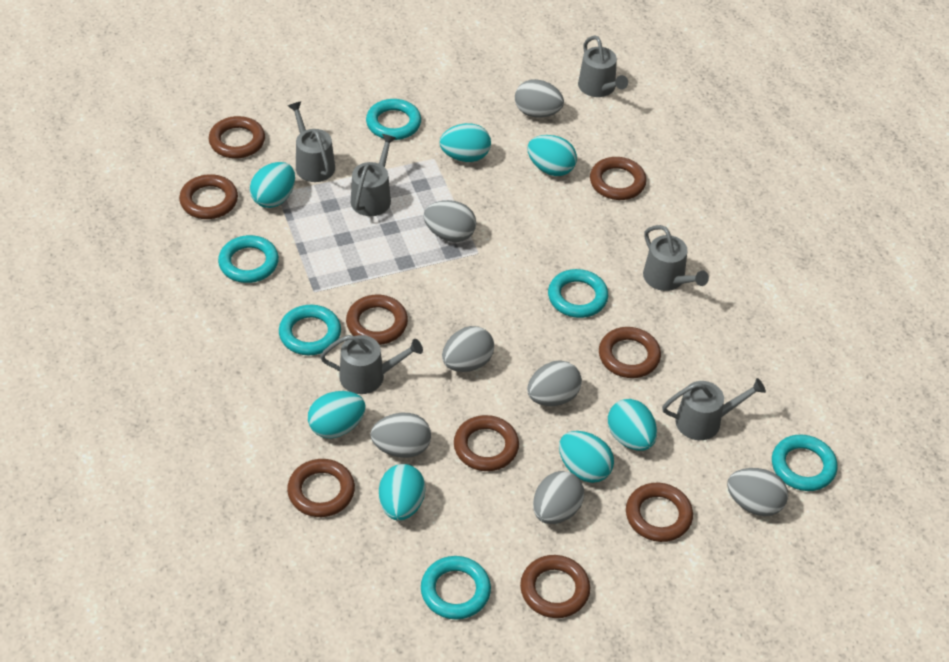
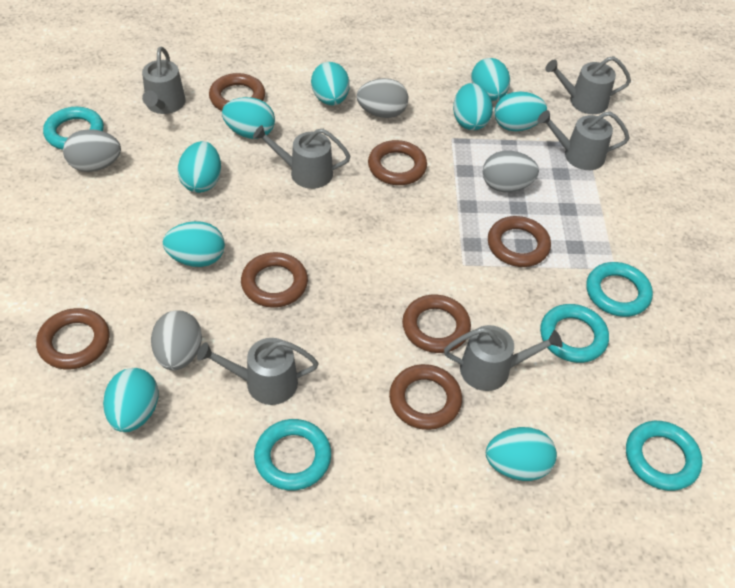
brown ring: [179,174,238,219] [209,116,265,158] [287,459,355,517] [346,295,408,345] [454,415,519,471] [520,555,590,618] [590,157,646,200] [599,327,661,378] [626,483,693,542] = 9 -> [36,308,110,369] [209,73,265,111] [241,252,308,308] [368,140,427,185] [389,364,462,430] [402,295,471,353] [488,216,551,267] = 7
grey egg: [371,413,431,458] [423,200,476,242] [442,326,494,372] [515,79,564,117] [527,360,582,406] [533,471,584,524] [727,468,788,516] = 7 -> [63,129,121,172] [151,310,202,370] [357,78,408,118] [483,151,539,192] = 4
turquoise egg: [250,162,295,208] [308,391,366,438] [379,464,425,521] [440,123,491,162] [527,135,577,176] [559,431,614,483] [608,399,657,451] = 7 -> [103,368,159,432] [163,221,225,267] [178,141,221,193] [222,97,275,139] [311,62,350,105] [453,83,493,130] [471,58,510,101] [486,427,557,481] [495,92,547,131] = 9
turquoise ring: [218,235,279,283] [279,305,341,355] [366,99,421,140] [421,556,491,620] [548,269,608,318] [772,435,837,491] = 6 -> [43,107,104,150] [254,419,331,491] [540,304,609,363] [586,262,653,317] [626,421,702,491] = 5

